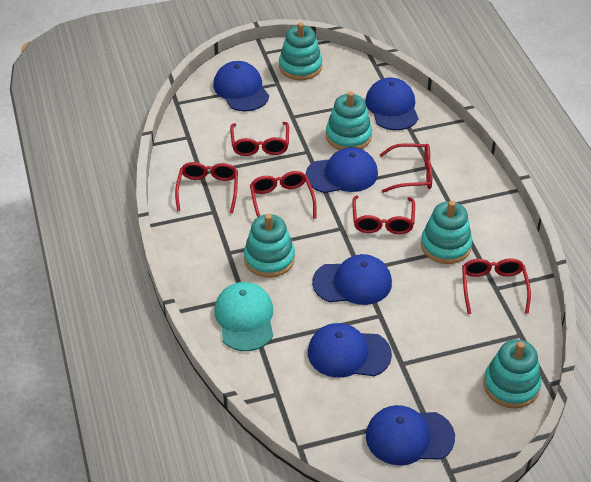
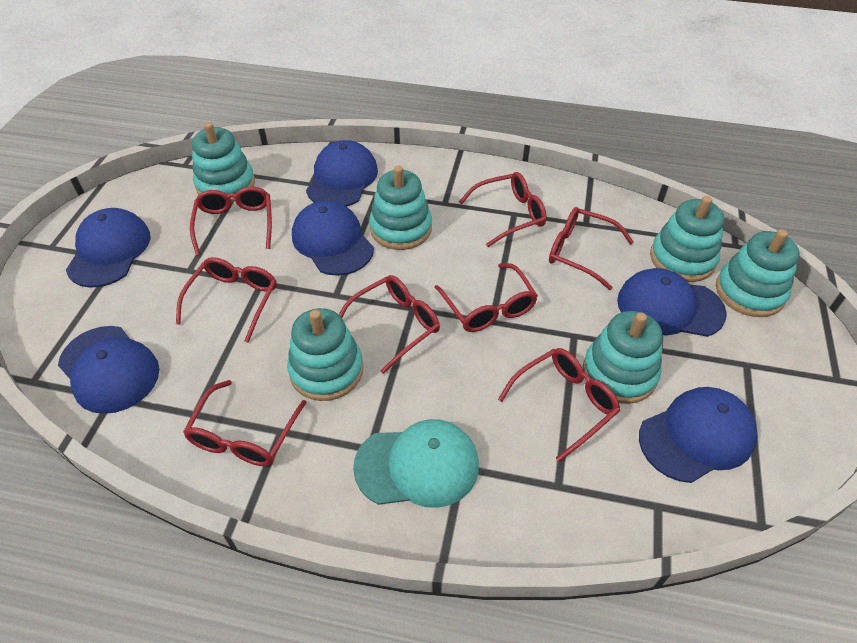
red glasses: [175,162,238,213] [230,122,289,156] [250,171,316,219] [352,196,415,234] [379,143,432,193] [462,258,531,314] = 6 -> [176,257,277,343] [183,380,307,466] [190,187,272,256] [339,275,440,374] [434,263,538,332] [459,172,547,247] [498,348,620,462] [549,207,633,290] = 8
turquoise stacking toy: [244,214,295,278] [279,22,322,80] [326,91,372,150] [421,201,472,264] [484,339,541,408] = 5 -> [192,122,255,202] [287,308,363,401] [369,166,432,250] [583,311,663,404] [650,196,724,282] [716,229,800,317] = 6

